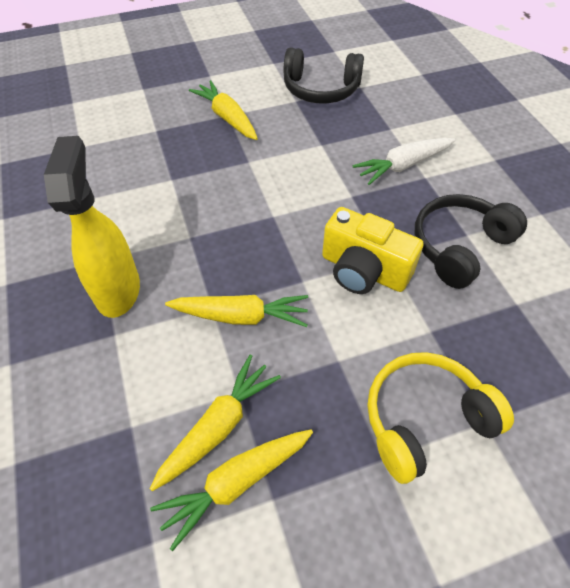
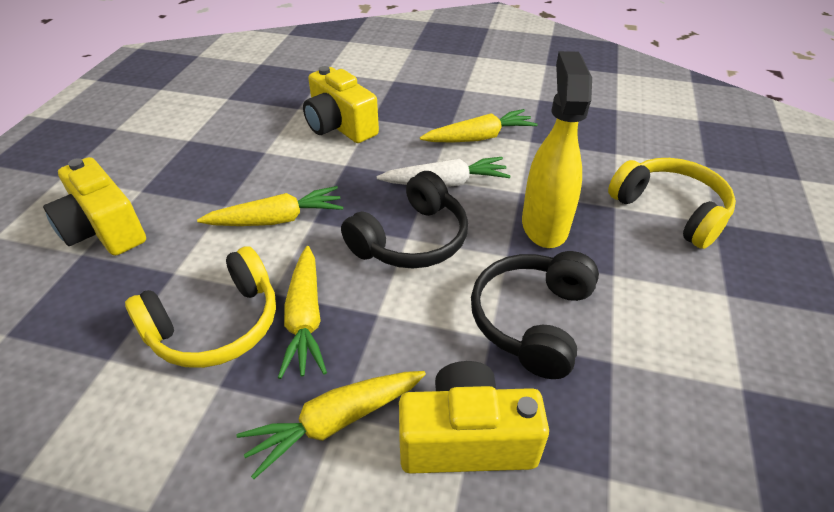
yellow camera: [322,207,423,294] = 1 -> [43,157,146,256] [303,66,379,143] [399,361,549,474] = 3
yellow headphones: [367,352,514,484] = 1 -> [125,246,276,368] [608,158,736,249] = 2

